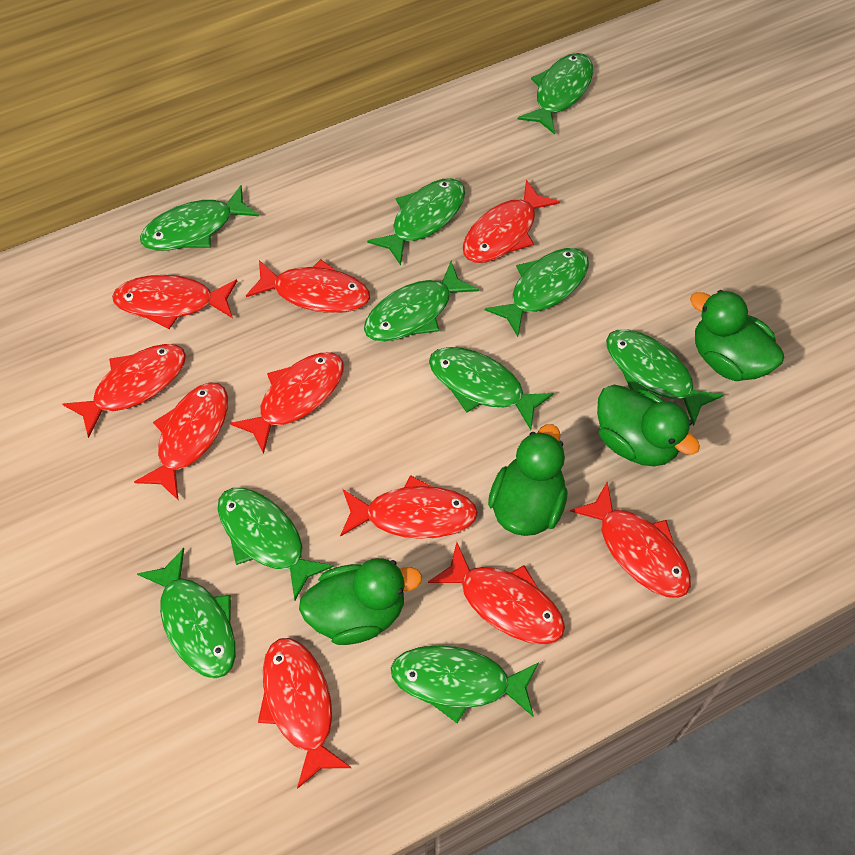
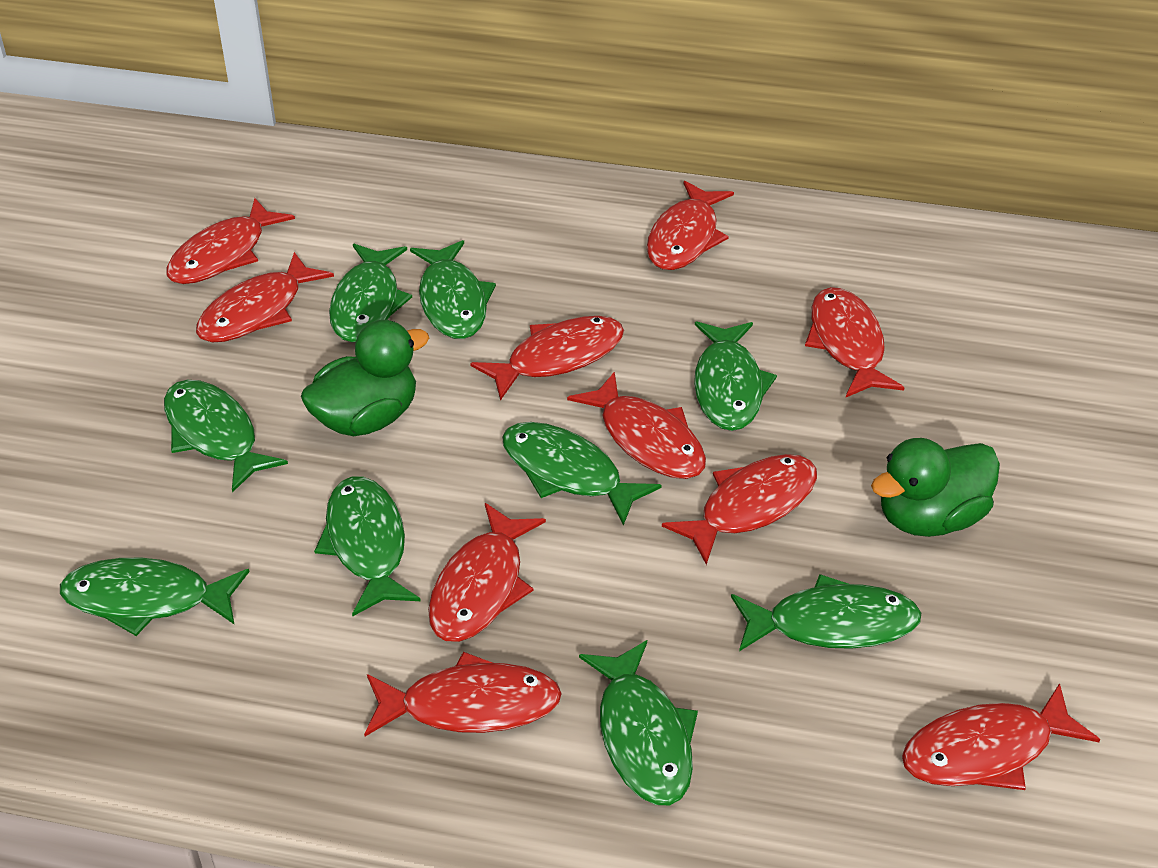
green duck: [299,558,422,645] [488,424,568,536] [597,385,700,466] [690,290,784,381] = 4 -> [301,320,429,436] [871,438,1000,537] = 2
green fish: [137,548,236,678] [140,185,259,251] [218,488,334,600] [364,261,479,341] [367,178,465,265] [391,645,539,723] [429,347,554,430] [485,248,589,337] [518,53,593,135] [606,330,724,426] = 10 -> [60,558,249,636] [164,380,288,493] [314,476,421,616] [329,244,412,343] [410,240,496,339] [502,422,662,526] [579,640,698,805] [694,322,777,431] [731,574,921,651] = 9

